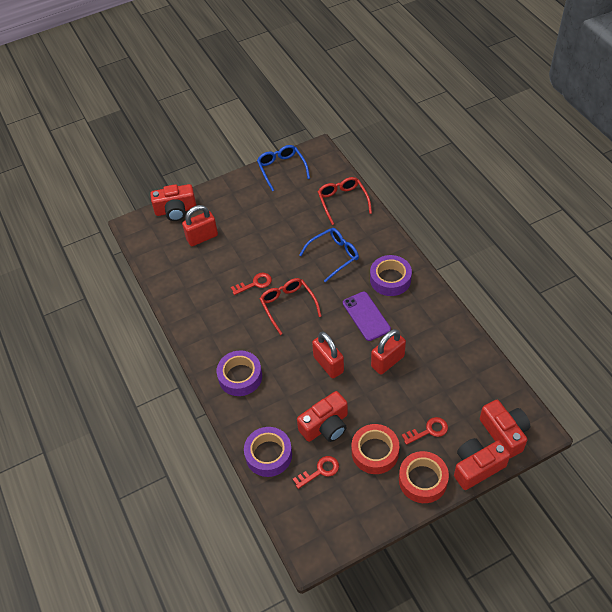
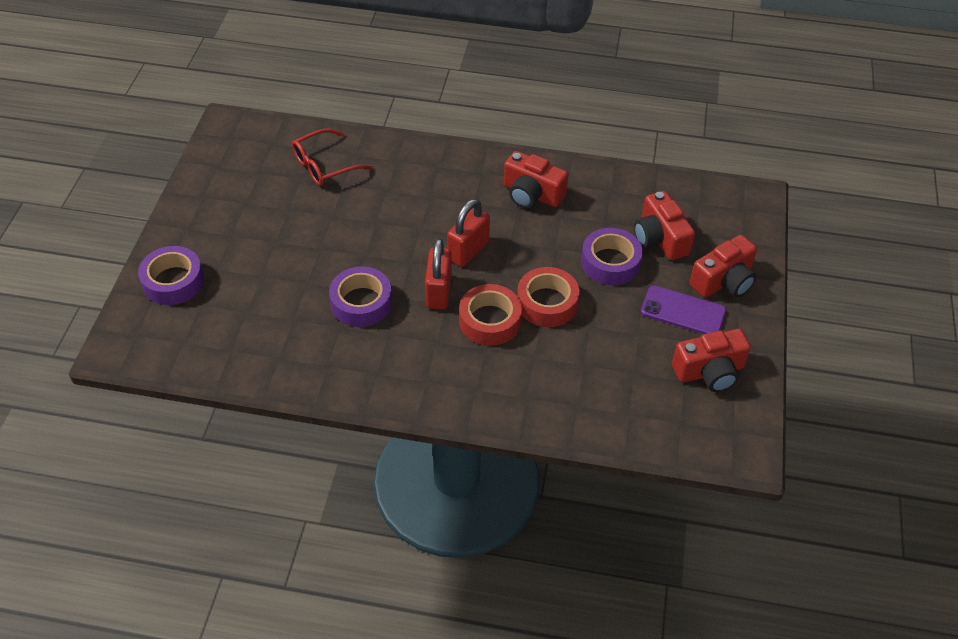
blue glasses: [257,145,310,191] [299,228,359,282] = 2 -> none = 0
red glasses: [260,278,321,335] [318,177,372,225] = 2 -> [292,129,373,186] = 1
red key: [231,273,272,295] [293,456,339,489] [402,417,448,445] = 3 -> none = 0
red padlock: [182,205,218,246] [312,331,344,378] [371,329,406,375] = 3 -> [425,238,452,309] [447,199,490,267] = 2

